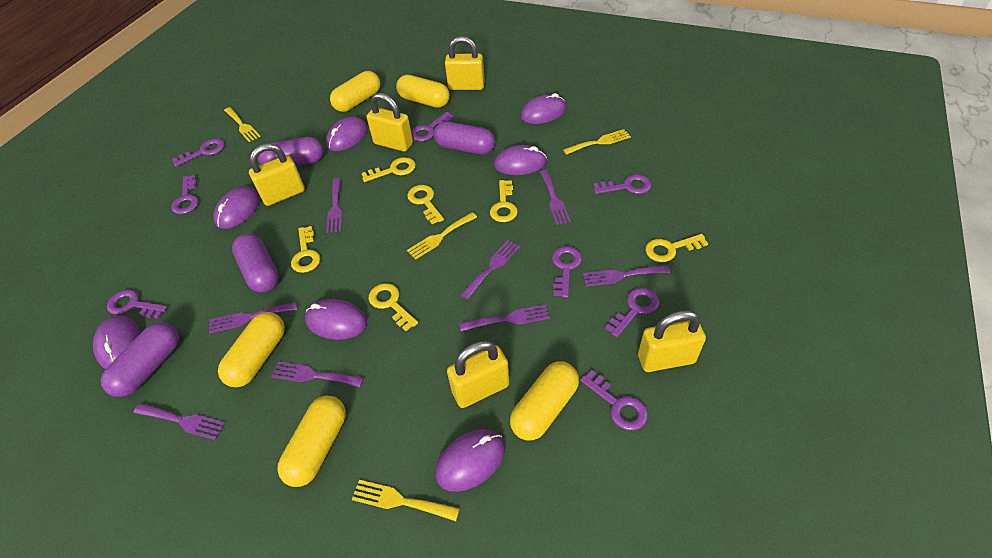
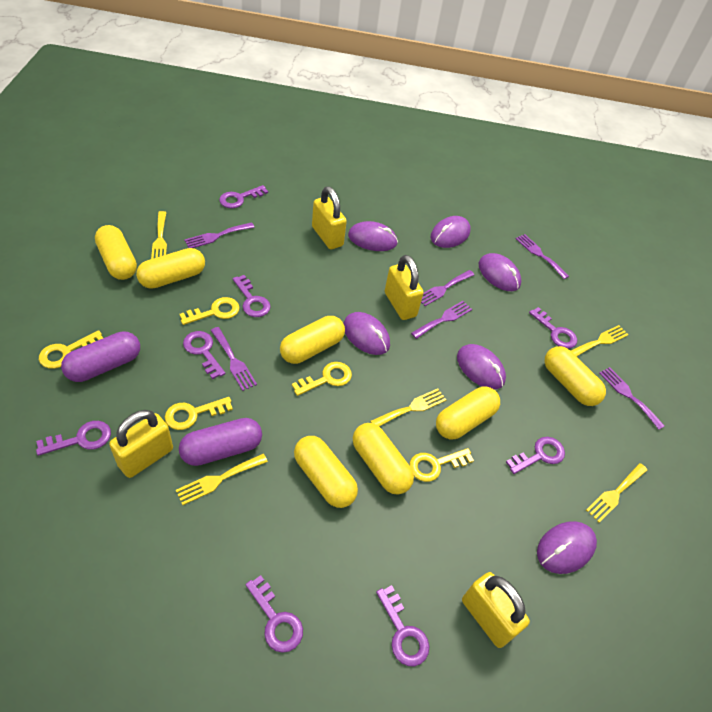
purple capsule: [101,322,179,397] [232,233,279,293] [258,137,323,166] [434,121,495,155] = 4 -> [61,331,140,382] [179,418,262,466] = 2
purple fork: [134,403,226,440] [209,302,297,334] [271,361,364,387] [326,178,342,233] [459,304,550,332] [460,240,520,299] [540,170,571,225] [583,265,670,287] = 8 -> [184,222,255,248] [211,327,257,391] [411,301,472,339] [421,270,474,306] [516,234,569,279] [599,367,665,430] = 6
purple mouse: [93,315,141,369] [214,187,260,229] [305,299,367,340] [326,117,368,151] [435,429,505,492] [494,145,547,175] [520,93,566,124] = 7 -> [343,312,390,355] [348,221,398,251] [431,216,471,248] [457,344,506,389] [479,253,521,291] [537,521,597,574] = 6
yellow capsule: [218,312,285,387] [277,396,346,487] [330,71,380,112] [396,75,450,108] [510,362,579,441] = 5 -> [95,225,137,280] [136,248,205,289] [280,316,345,364] [294,436,358,508] [353,423,414,495] [436,387,500,440] [545,346,606,406] = 7
yellow fork: [224,107,261,142] [351,480,460,521] [407,212,477,260] [563,129,631,155] = 4 -> [151,211,167,259] [176,454,268,505] [370,389,446,426] [571,325,629,356] [586,463,647,523] = 5
yellow key: [291,226,320,273] [362,157,416,182] [368,283,418,331] [407,185,444,224] [490,180,518,222] [645,234,708,262] = 6 -> [39,330,103,369] [165,397,233,430] [180,297,240,325] [292,362,352,396] [409,448,474,482] = 5
yellow padlock: [249,143,305,206] [367,93,413,152] [445,36,485,90] [447,341,510,408] [638,310,706,372] = 5 -> [109,410,173,478] [312,186,347,249] [385,255,424,320] [462,572,530,648] = 4

